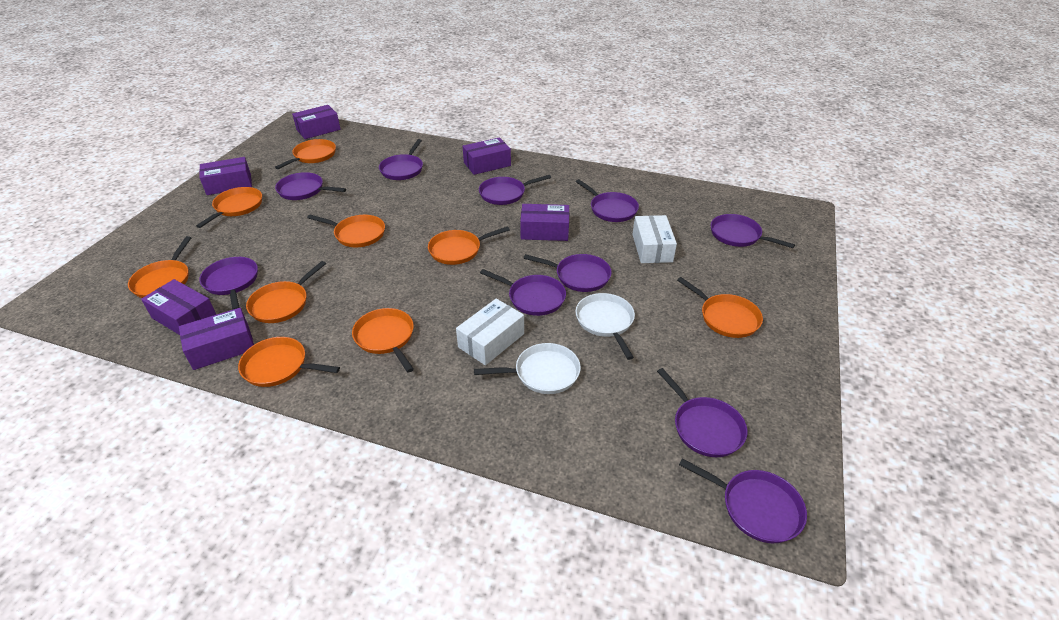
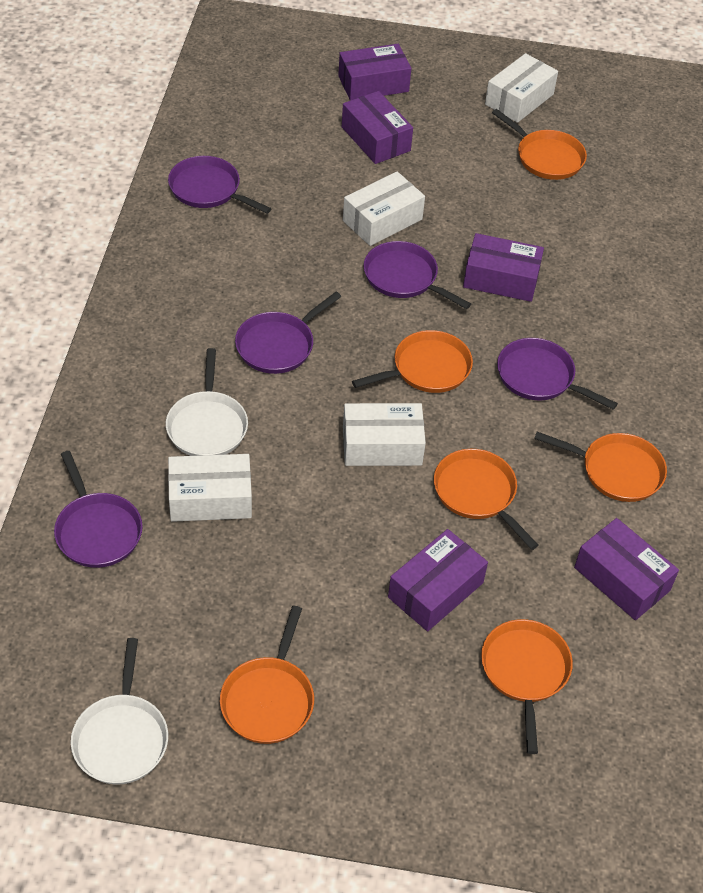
orange pan: [128,236,191,298] [196,187,262,228] [238,337,340,387] [246,261,326,323] [275,139,336,169] [307,215,385,247] [352,308,414,373] [428,226,510,265] [677,277,763,338] = 9 -> [220,606,314,744] [352,330,473,393] [434,449,538,550] [481,619,573,754] [492,109,587,180] [534,432,667,502] = 6
purple box: [141,279,216,335] [179,308,254,370] [199,157,252,195] [292,105,341,139] [463,137,511,175] [520,204,569,241] = 6 -> [338,44,411,101] [342,91,413,164] [388,529,488,631] [463,233,544,302] [574,518,679,620] = 5
purple pan: [199,257,258,310] [275,172,346,200] [379,139,423,180] [479,175,551,205] [480,269,566,316] [524,254,612,292] [576,179,639,222] [657,368,747,457] [679,458,807,543] [711,214,795,248] = 10 -> [54,451,143,568] [168,156,271,214] [235,292,341,374] [364,241,471,309] [497,338,618,410] = 5
white box: [456,299,524,365] [632,215,677,263] = 2 -> [168,454,252,522] [343,171,425,246] [343,403,426,466] [485,53,558,123] = 4

